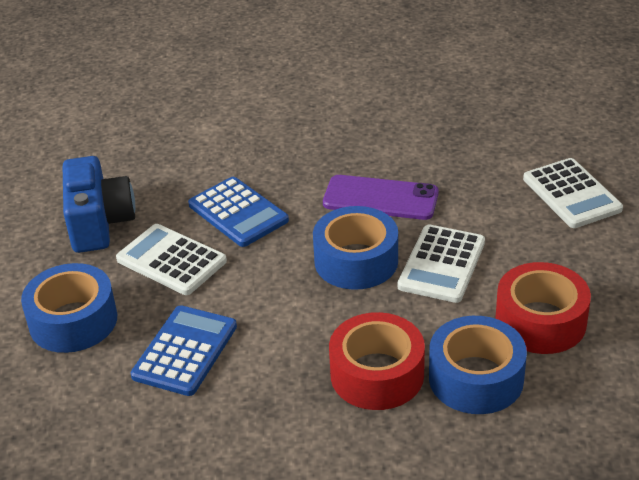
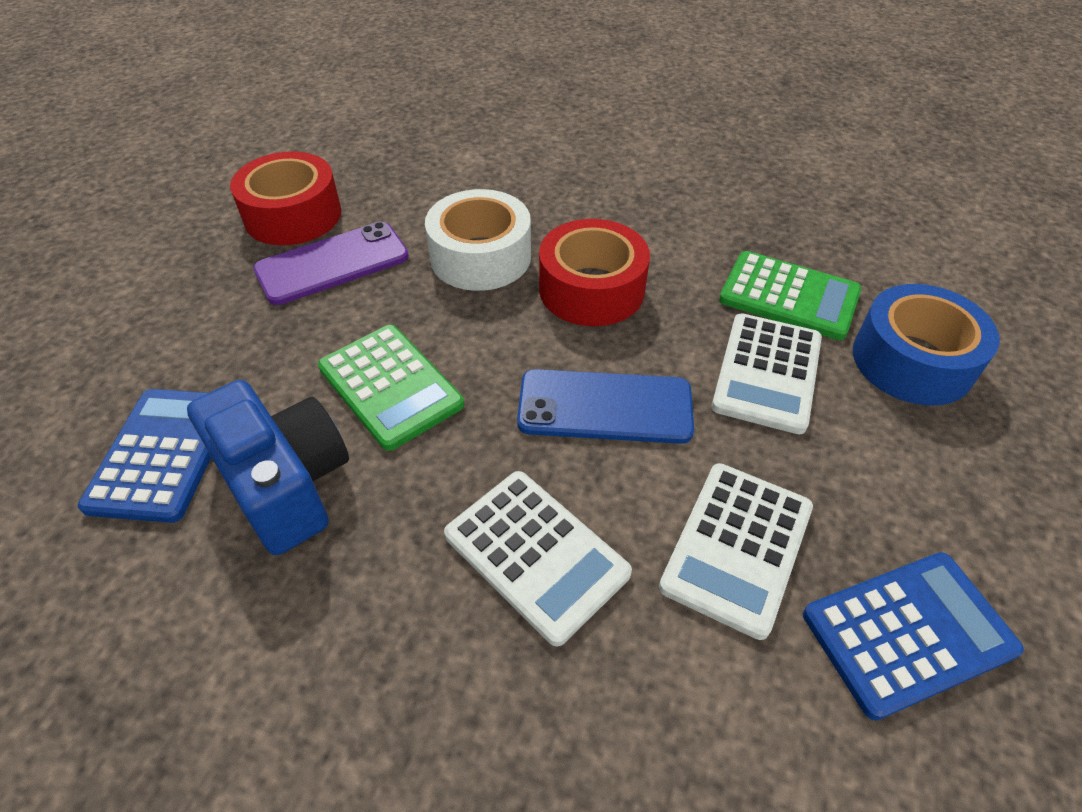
blue phone: none = 0 -> [517,369,694,444] = 1
blue tape: [21,263,117,353] [313,206,398,290] [429,316,527,414] = 3 -> [853,284,1000,406] = 1
green calculator: none = 0 -> [318,325,464,451] [719,251,862,340] = 2
white tape: none = 0 -> [425,189,531,291] = 1

